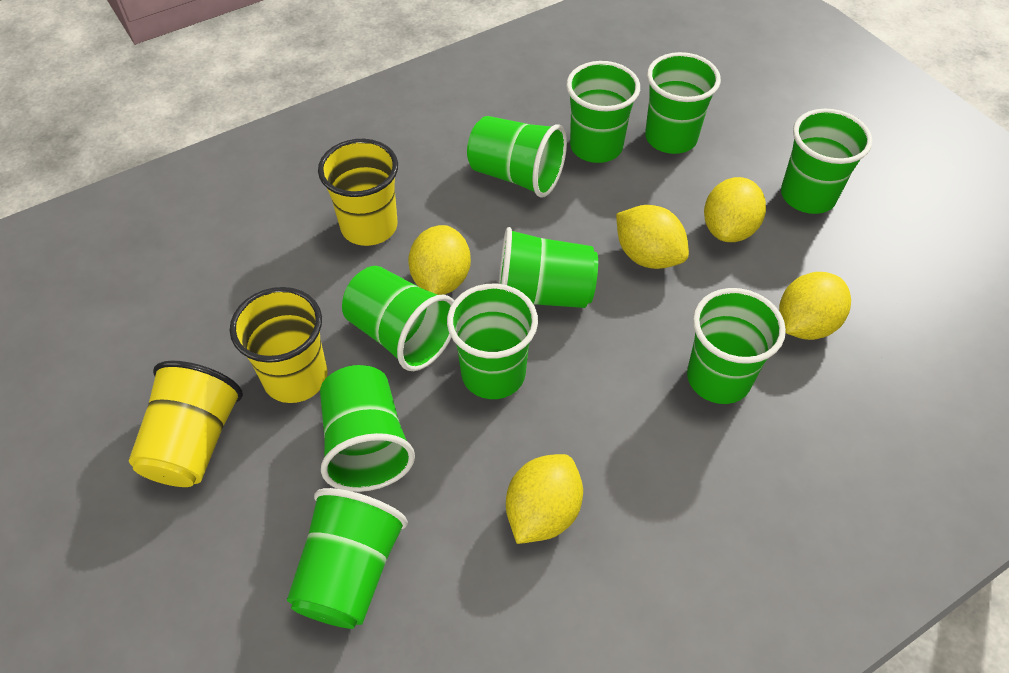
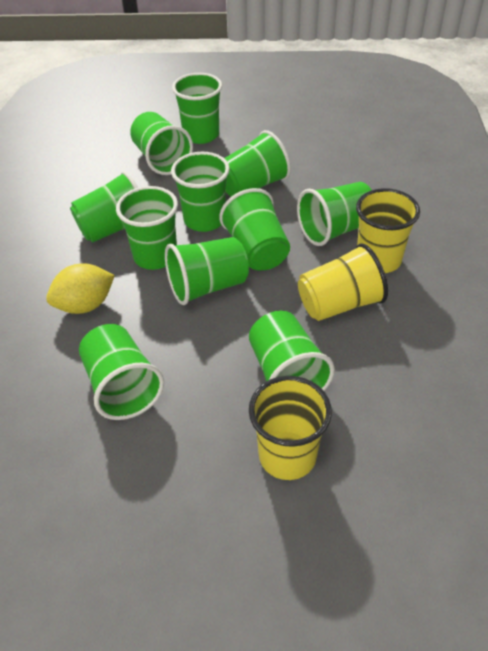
green cup: [287,488,408,629] [320,365,415,492] [342,266,454,371] [447,284,538,399] [467,116,567,198] [498,227,598,308] [566,61,640,163] [645,52,721,154] [687,288,786,404] [781,109,873,214] = 10 -> [70,171,138,243] [79,324,164,420] [116,186,178,270] [130,112,193,175] [165,237,249,305] [171,152,230,232] [172,73,222,144] [219,188,290,270] [224,130,291,197] [249,311,335,391] [297,182,372,246] = 11
yellow lemon: [408,225,471,295] [506,454,583,544] [616,205,689,269] [704,177,766,242] [779,272,851,340] = 5 -> [46,263,115,314] = 1

